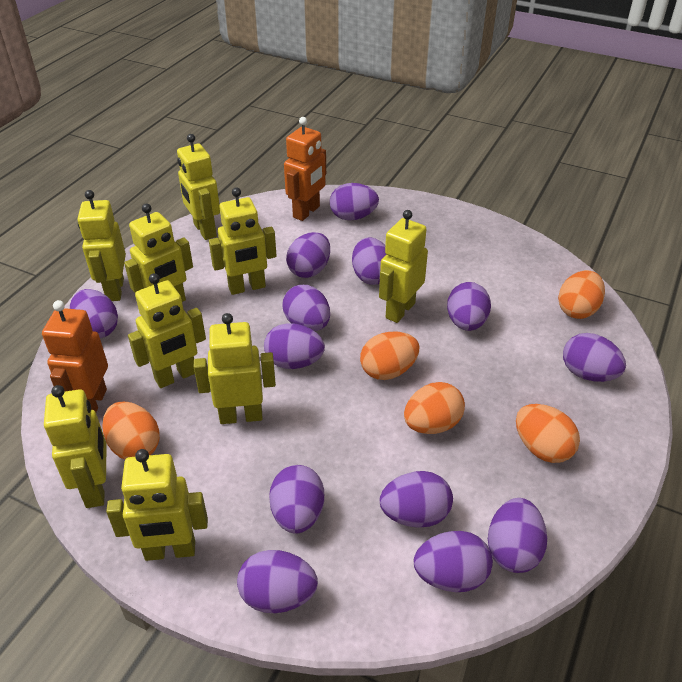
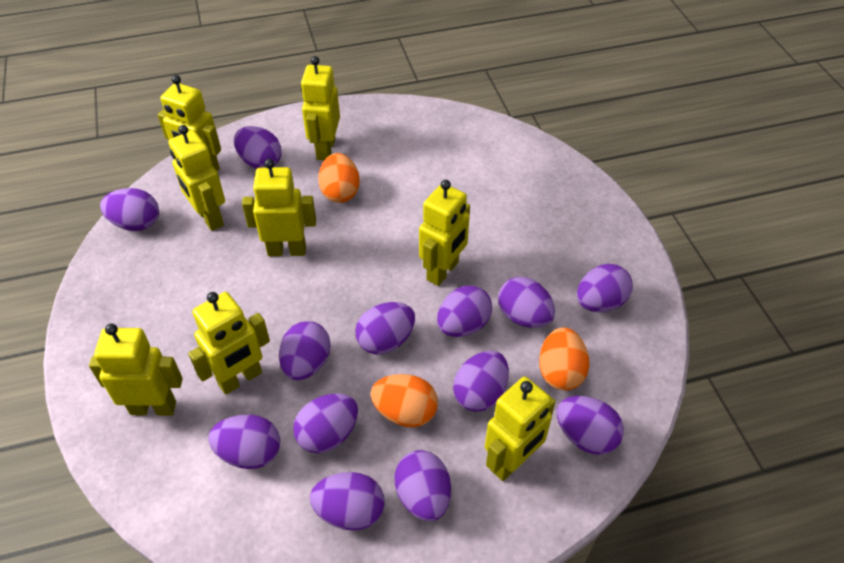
orange egg: [102,402,160,459] [360,332,419,380] [404,382,465,434] [516,404,580,463] [558,270,605,319] = 5 -> [318,153,360,203] [371,374,438,427] [539,327,590,390] = 3
orange robot: [42,300,108,412] [284,117,326,221] = 2 -> none = 0
yellow robot: [44,385,107,508] [77,190,126,301] [106,449,208,561] [124,203,193,302] [128,273,206,388] [177,134,220,240] [194,313,276,424] [209,187,277,295] [379,210,428,323] = 9 -> [89,323,183,415] [157,75,221,172] [168,125,225,231] [188,292,270,394] [242,159,316,256] [301,56,340,160] [419,180,470,286] [485,377,556,481] = 8

